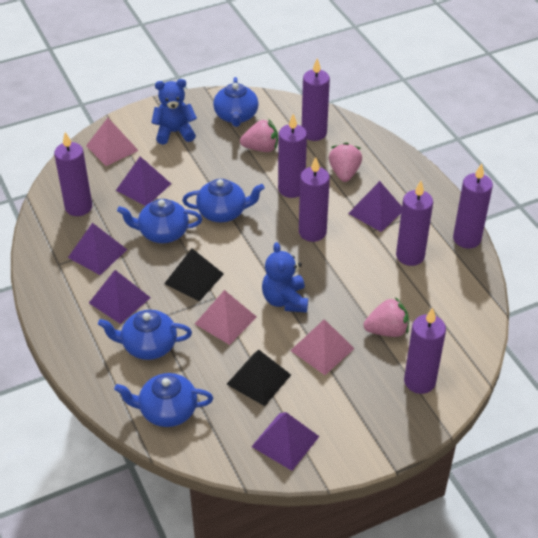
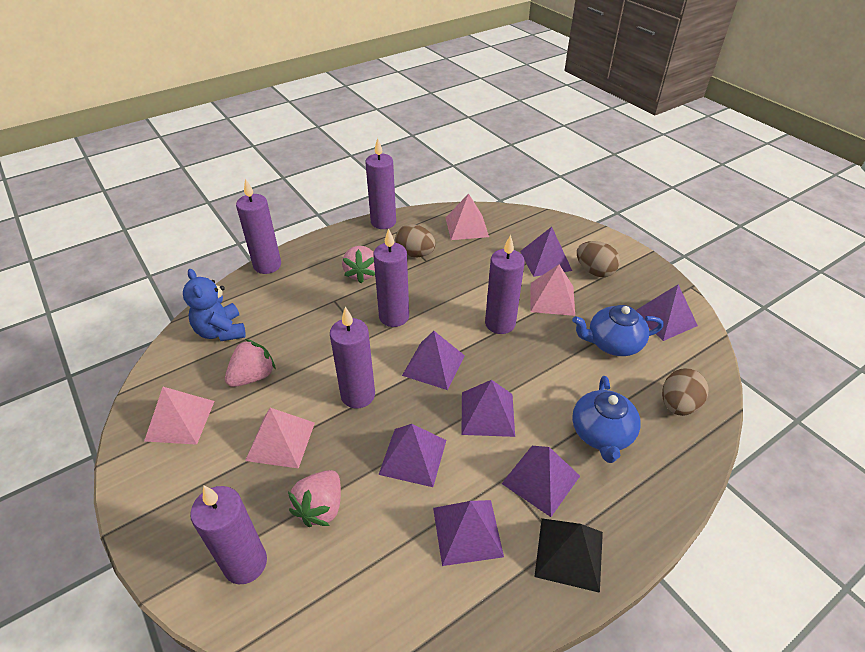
black pyramid: [164,248,224,301] [226,350,291,406] = 2 -> [534,518,603,593] = 1
blue teapot: [98,310,192,360] [114,373,213,427] [117,199,202,243] [182,179,265,222] [213,77,259,127] = 5 -> [572,305,664,356] [572,376,641,463] = 2
blue teddy bear: [151,79,197,144] [262,242,308,313] = 2 -> [183,269,246,341] = 1
brown egg: none = 0 -> [395,224,436,257] [577,241,620,277] [662,368,708,416] = 3
pink pyramid: [86,118,139,166] [195,290,257,345] [290,319,355,375] = 3 -> [144,387,215,445] [245,408,315,469] [445,193,489,240] [530,265,575,316] = 4
purple candle: [54,132,92,216] [278,114,307,198] [299,157,330,242] [302,58,330,141] [396,181,433,266] [404,308,446,394] [453,163,493,249] = 7 -> [190,485,267,584] [236,179,281,274] [330,307,375,408] [365,138,396,229] [373,228,409,327] [485,235,525,334] = 6
purple pyramid: [68,223,127,275] [89,270,151,324] [116,157,171,206] [251,412,320,471] [348,181,402,232] = 5 -> [378,424,446,487] [402,331,465,390] [433,500,504,566] [462,380,515,437] [501,446,580,517] [520,227,572,277] [636,284,698,341] = 7

